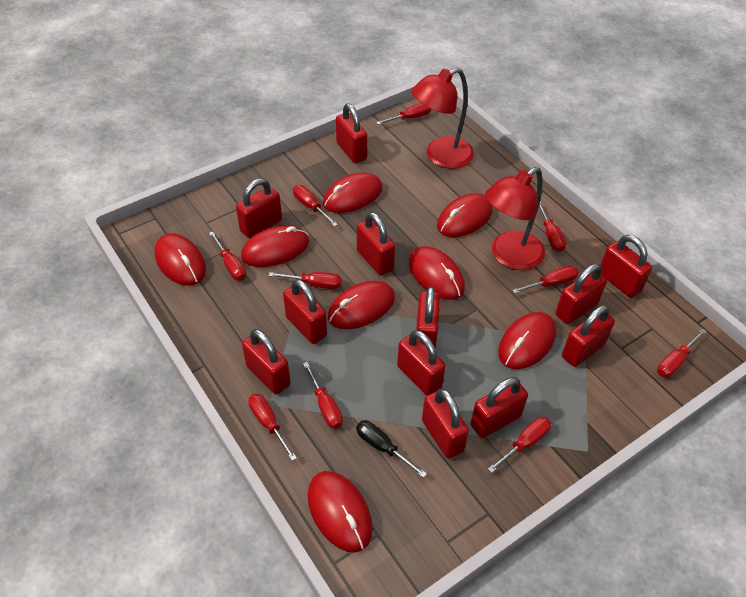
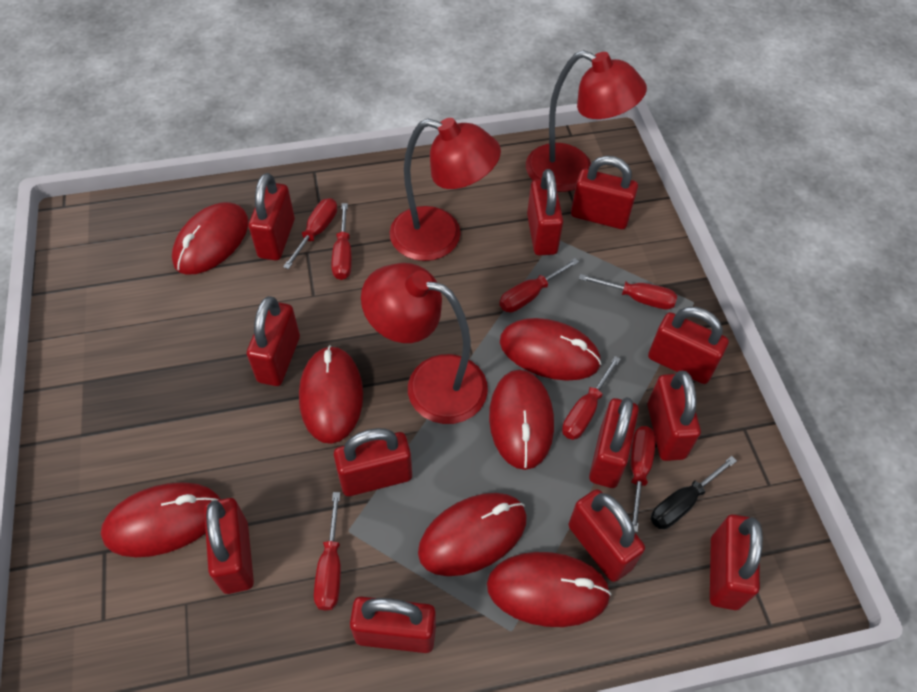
red lamp: [412,68,474,169] [485,167,545,270] = 2 -> [361,263,488,424] [390,118,501,261] [526,50,647,192] = 3
red mouse: [155,233,206,286] [241,226,309,267] [308,471,373,553] [323,172,382,213] [328,281,395,329] [409,246,465,300] [437,193,493,237] [498,312,556,369] = 8 -> [101,482,221,557] [172,202,248,275] [299,345,363,444] [418,493,527,576] [487,552,611,627] [489,370,554,470] [500,318,602,381] = 7
red screwdriver: [209,231,246,281] [248,394,297,461] [269,272,341,289] [293,185,338,227] [303,362,343,429] [376,103,431,125] [488,417,551,473] [512,266,579,294] [539,202,566,252] [657,329,707,377] = 10 -> [283,198,337,269] [314,492,341,610] [331,203,352,280] [499,258,579,312] [562,356,621,440] [579,274,677,310] [631,426,656,532] = 7

